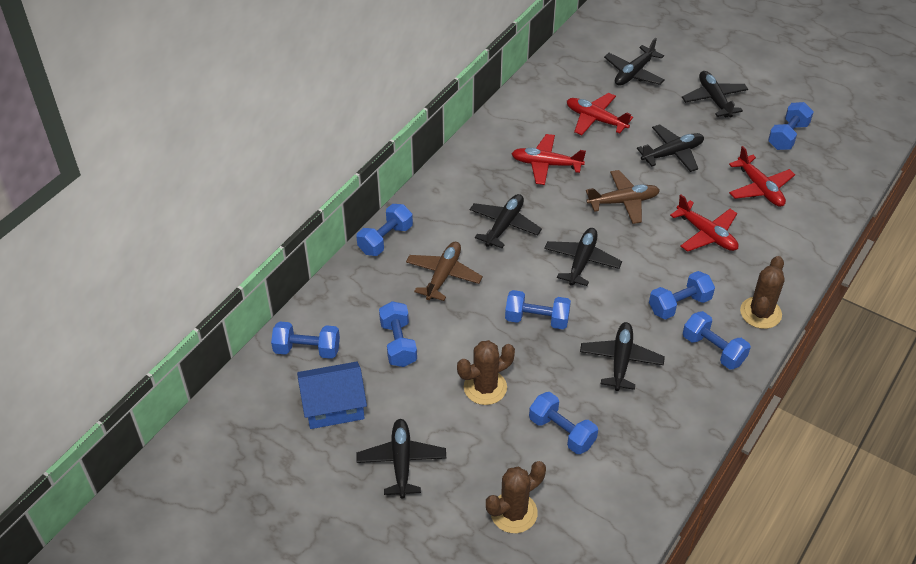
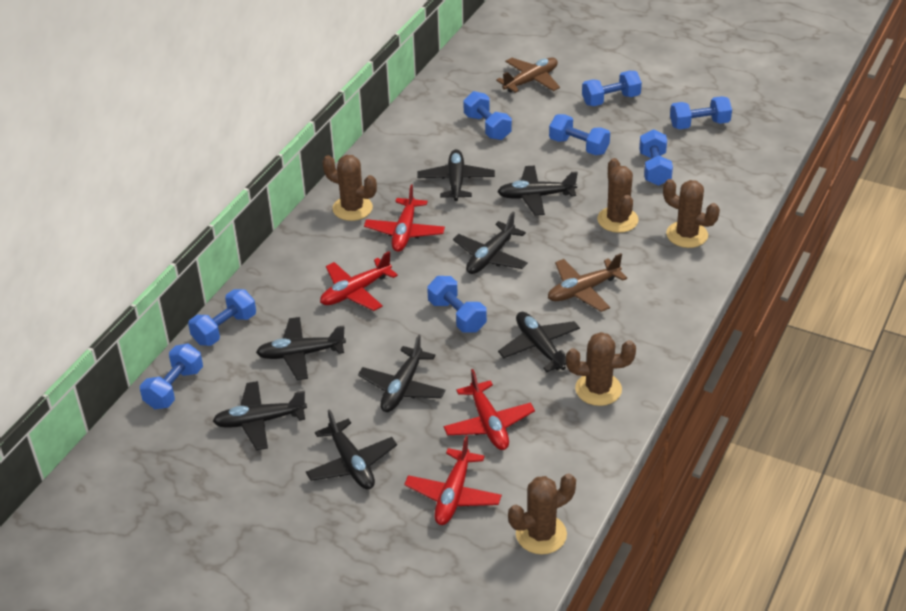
black plane: [356,419,446,498] [470,194,542,248] [544,228,622,286] [580,322,665,391] [604,37,665,86] [637,124,704,172] [682,71,748,118] = 7 -> [213,381,307,450] [256,317,346,380] [306,409,397,489] [358,334,446,412] [417,149,495,201] [453,212,528,274] [497,166,578,216] [498,312,580,372] = 8
blue house: [297,362,367,429] = 1 -> none = 0
brown cactus: [457,340,515,405] [486,461,546,533] [740,256,784,329] = 3 -> [322,155,377,221] [508,473,576,554] [566,332,636,406] [597,158,639,233] [663,179,720,248] = 5

